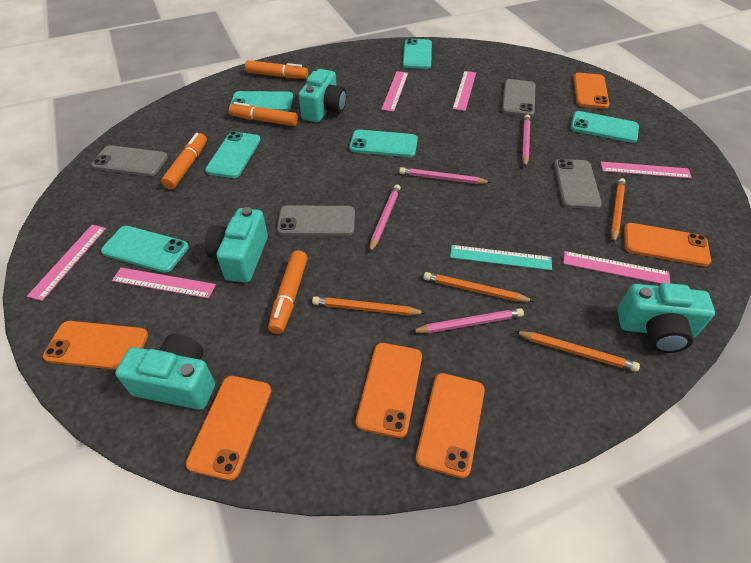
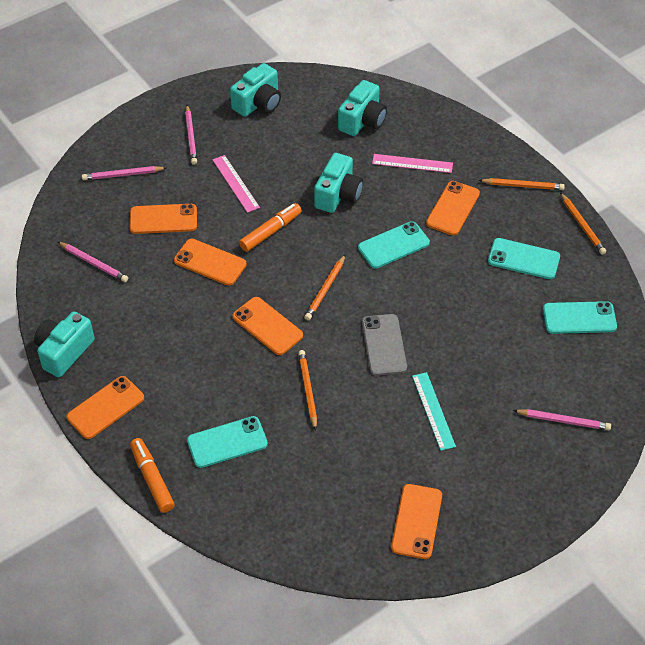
grey phone: [91,145,168,176] [277,205,355,236] [502,79,535,116] [554,159,602,209] = 4 -> [362,314,407,376] = 1
orange marker: [161,133,207,189] [229,102,298,126] [245,60,308,79] [268,250,308,334] = 4 -> [130,438,175,513] [239,203,302,252] = 2
pink ruler: [27,225,106,301] [112,267,216,299] [381,71,408,112] [453,71,476,111] [563,251,670,284] [601,161,692,178] = 6 -> [212,155,260,213] [372,154,453,173] = 2
turquoise phone: [101,226,189,273] [205,131,261,178] [230,91,293,111] [349,129,418,157] [403,38,432,69] [571,111,639,143] = 6 -> [187,416,268,468] [358,221,430,269] [488,238,560,279] [543,301,617,334] = 4

